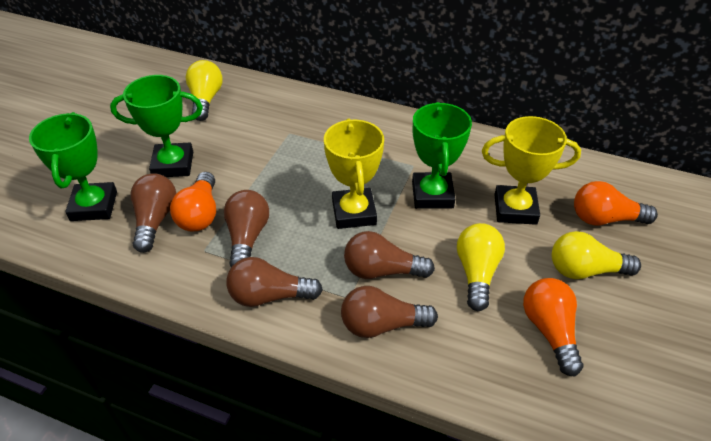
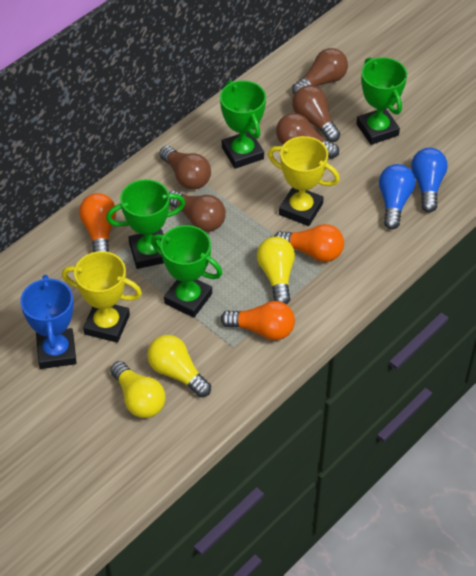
blue light bulb: none = 0 -> [379,164,415,230] [411,148,448,213] = 2
blue trophy: none = 0 -> [20,275,77,369] = 1
green trophy: [29,112,117,221] [110,75,203,177] [412,102,472,209] = 3 -> [106,179,185,269] [151,225,222,318] [220,80,266,169] [356,57,407,145] = 4

